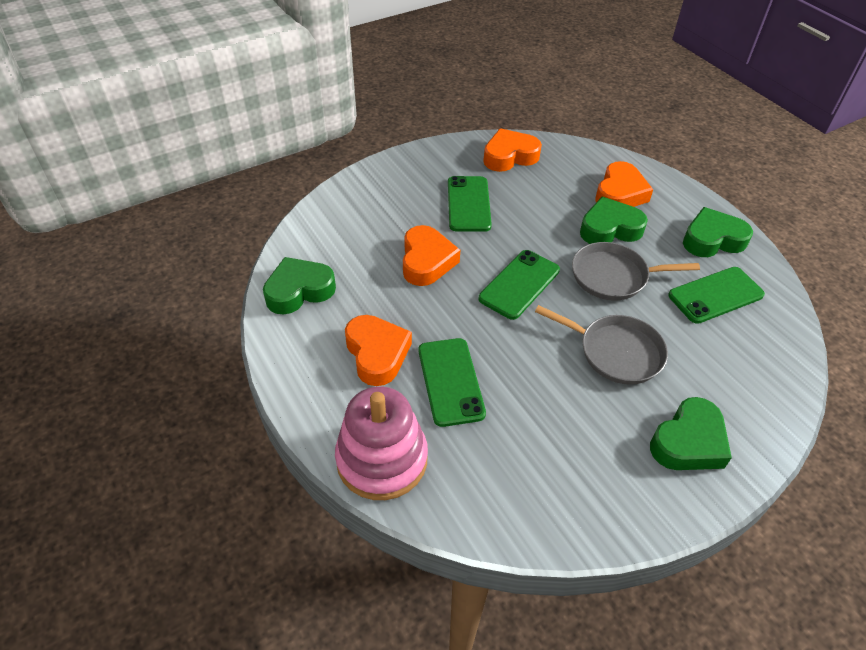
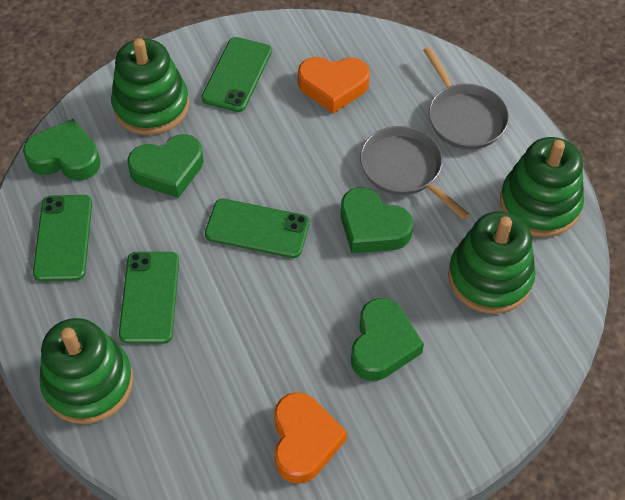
green stacking toy: none = 0 -> [40,318,133,424] [111,38,189,135] [448,211,536,314] [500,137,584,237] = 4
orange heart: [345,315,412,386] [403,225,460,286] [483,128,542,172] [595,161,653,207] = 4 -> [274,392,347,484] [298,57,370,114] = 2
pink stacking toy: [335,386,428,500] = 1 -> none = 0

